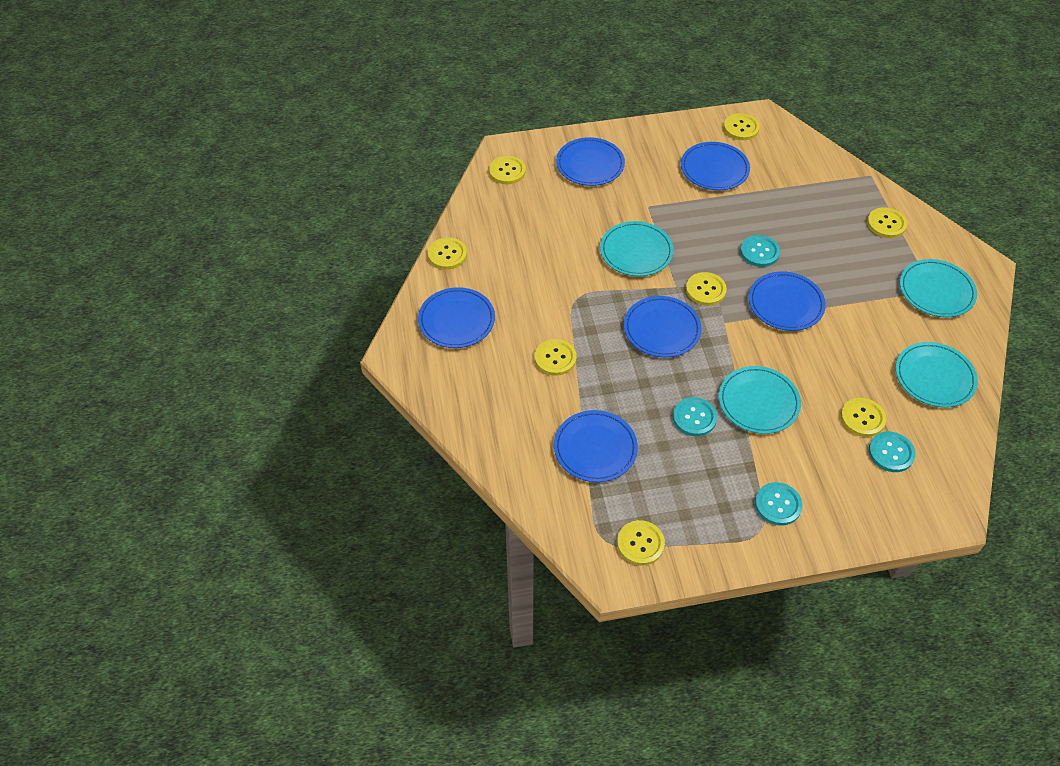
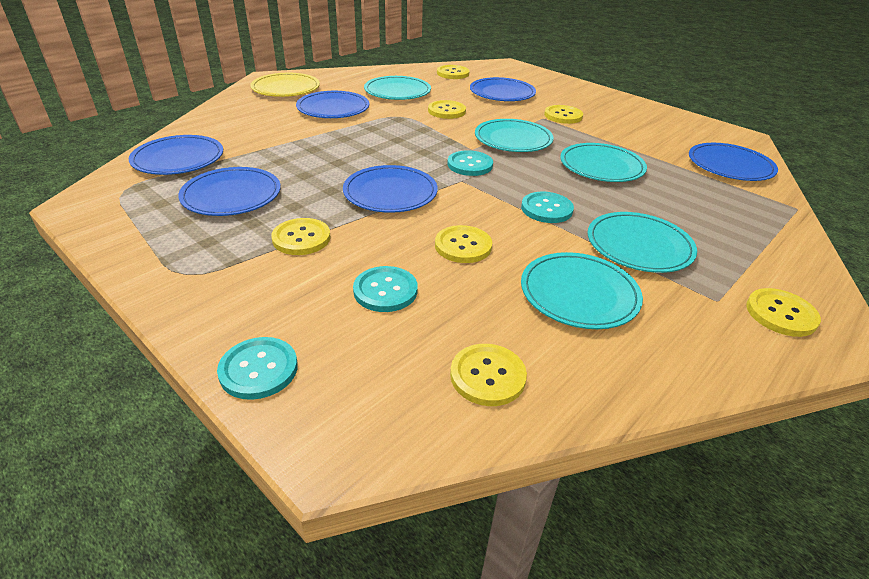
turquoise plate: [600,221,674,276] [719,366,801,434] [895,342,978,408] [900,259,977,317] = 4 -> [364,76,431,100] [475,119,554,152] [521,252,643,329] [560,143,647,182] [587,212,697,273] = 5
yellow button: [428,237,467,270] [489,156,526,185] [535,339,577,376] [617,520,665,565] [686,272,727,306] [724,113,760,140] [841,398,886,437] [867,207,907,238] = 8 -> [271,218,331,255] [428,100,466,119] [435,225,492,263] [437,65,469,79] [450,344,527,406] [544,105,583,124] [746,288,821,337] = 7
yellow plate: none = 0 -> [250,73,320,97] = 1

